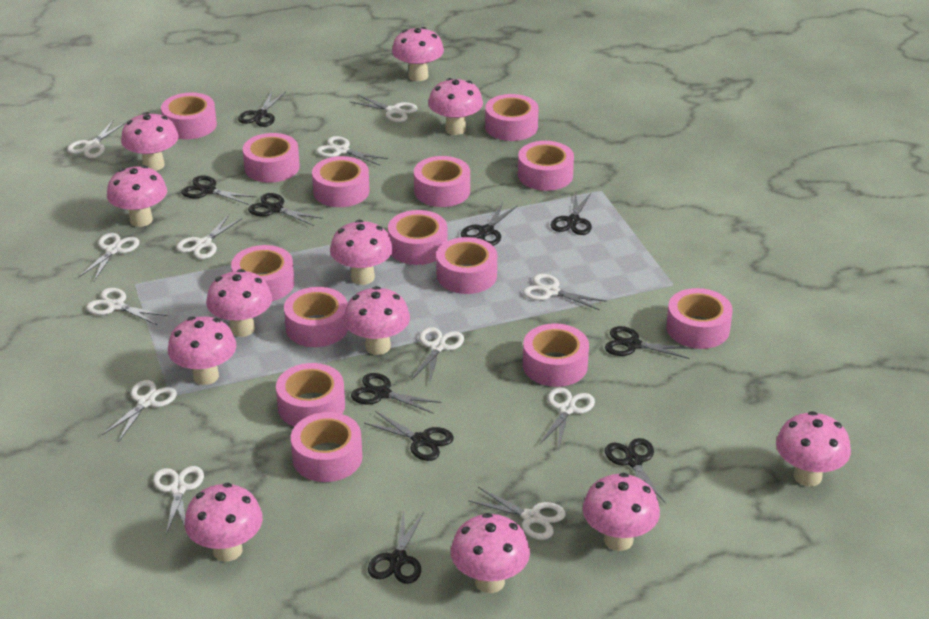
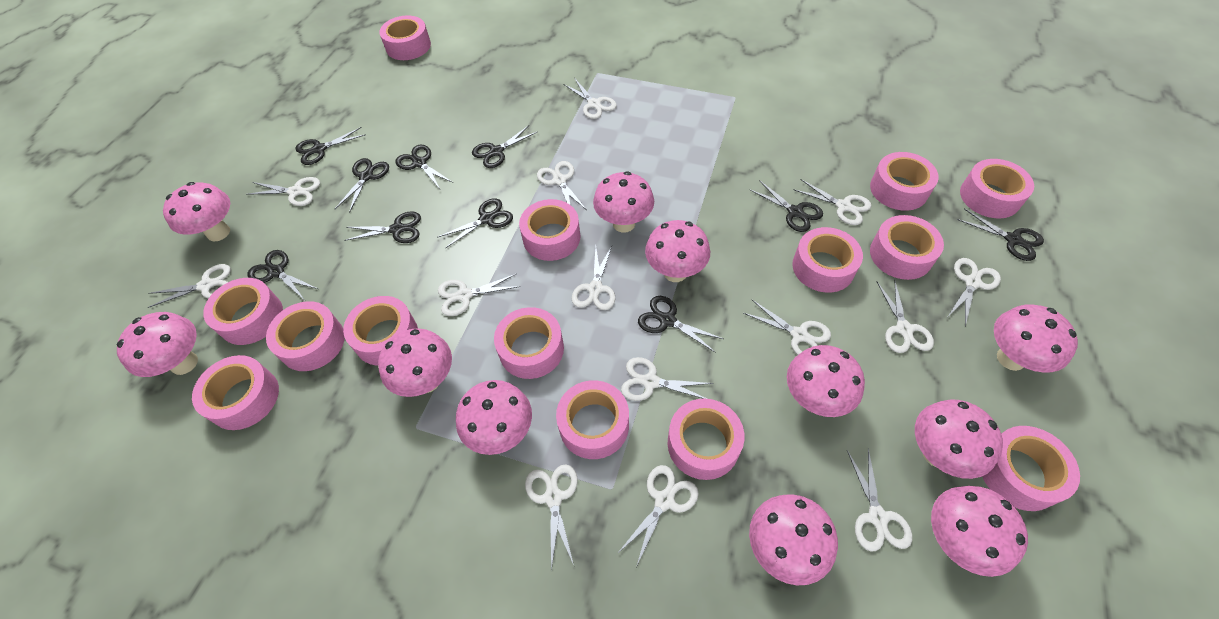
pink mushroom: [107,165,167,227] [121,112,179,171] [168,316,236,385] [185,483,263,562] [206,269,272,337] [330,220,393,285] [343,286,410,355] [392,27,444,81] [428,78,483,135] [451,513,530,593] [583,473,660,551] [776,411,851,487] = 12 -> [117,312,198,377] [163,182,230,241] [378,328,452,397] [456,380,532,455] [593,171,654,233] [645,220,710,282] [749,494,838,585] [787,345,865,417] [915,400,1003,479] [931,486,1028,577] [994,304,1078,373] = 11
white scissors: [67,120,126,158] [78,233,139,281] [86,288,168,325] [102,380,177,442] [153,466,204,535] [176,215,242,259] [316,136,388,166] [350,94,418,122] [411,327,464,385] [468,487,566,540] [523,274,607,310] [539,387,595,450] = 12 -> [148,264,231,308] [246,177,320,206] [438,274,520,316] [525,464,578,571] [537,161,587,210] [563,78,617,119] [571,246,615,310] [617,465,699,567] [621,357,713,401] [743,300,831,355] [793,179,871,225] [847,448,912,552] [876,279,934,353] [948,258,1001,327] = 14

